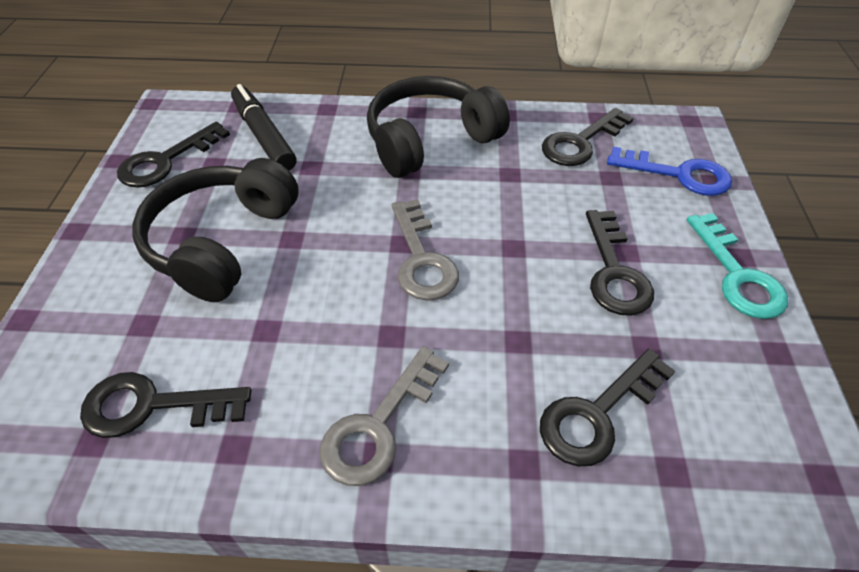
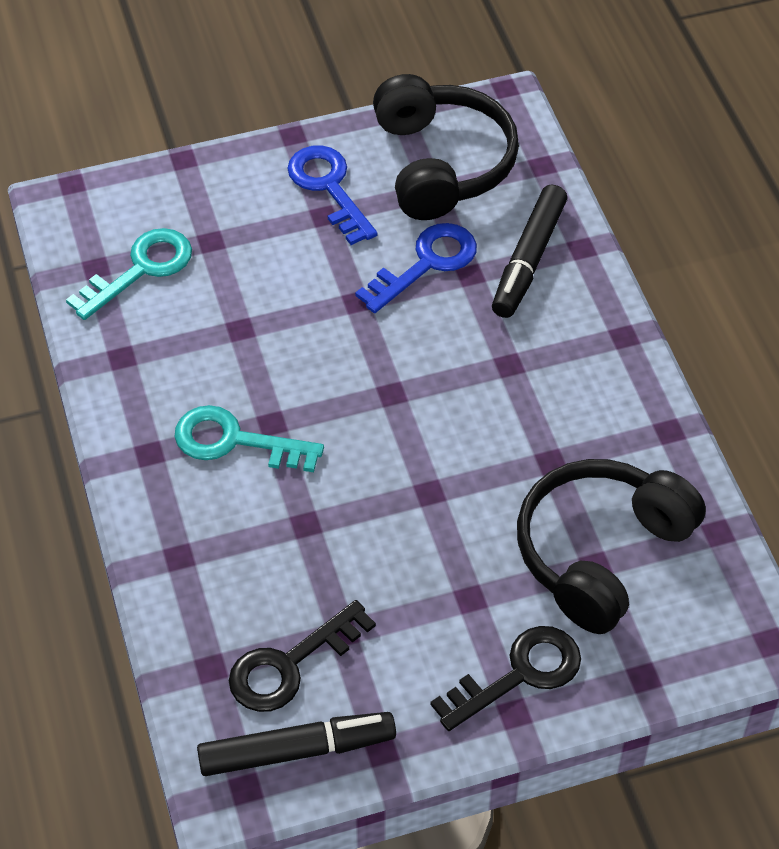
black key: [80,372,252,438] [117,122,230,188] [540,349,675,466] [542,108,633,166] [586,210,654,316] = 5 -> [229,600,376,712] [431,626,581,731] = 2
black marker: [231,84,296,171] = 1 -> [197,712,396,776] [492,184,567,318] = 2
blue key: [607,147,732,196] = 1 -> [287,145,378,245] [355,223,477,313] = 2
grey key: [320,346,449,486] [392,199,459,301] = 2 -> none = 0
turquoise key: [687,213,788,319] = 1 -> [66,228,192,320] [175,405,324,472] = 2

